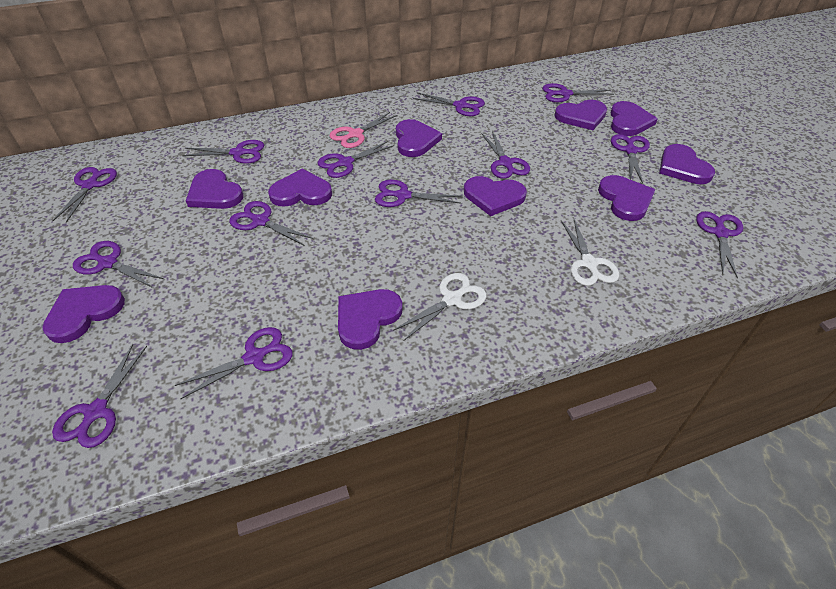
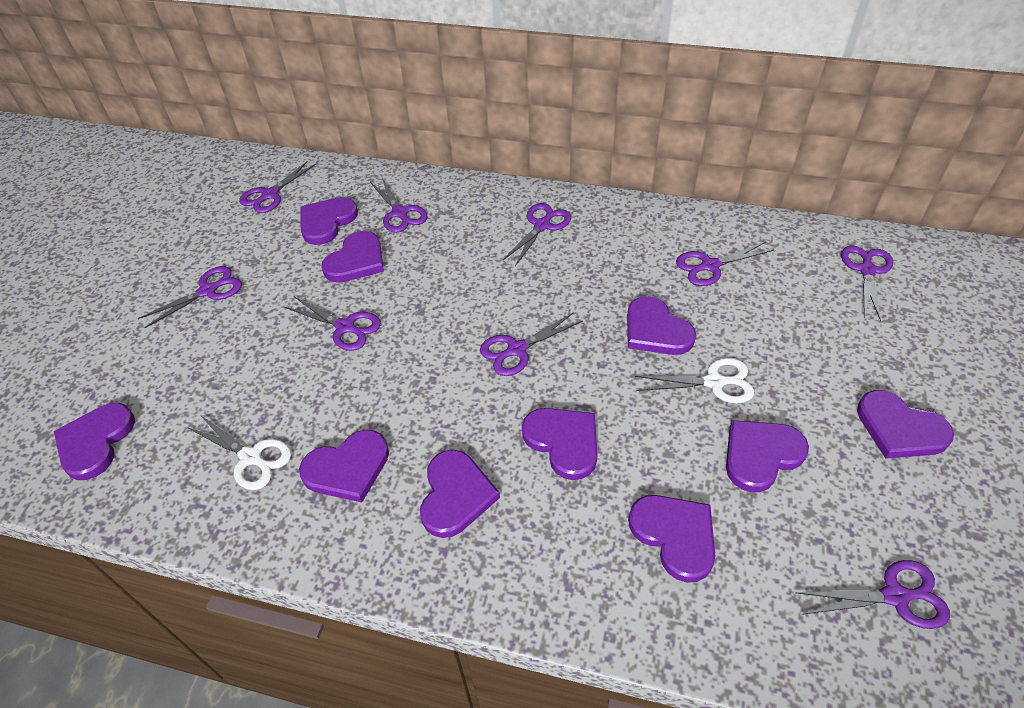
pink scissors: [330,112,397,148] = 1 -> none = 0
purple scissors: [52,167,117,223] [52,344,147,448] [73,241,164,288] [174,327,293,399] [182,140,264,164] [229,201,313,246] [318,141,395,178] [375,180,462,207] [413,92,485,116] [481,131,530,179] [542,83,614,102] [611,134,650,184] [696,211,743,279] = 13 -> [138,266,242,328] [239,161,316,213] [285,297,381,351] [370,176,427,233] [480,312,583,376] [503,203,571,266] [676,242,774,286] [796,560,950,629] [841,246,893,321] = 9

